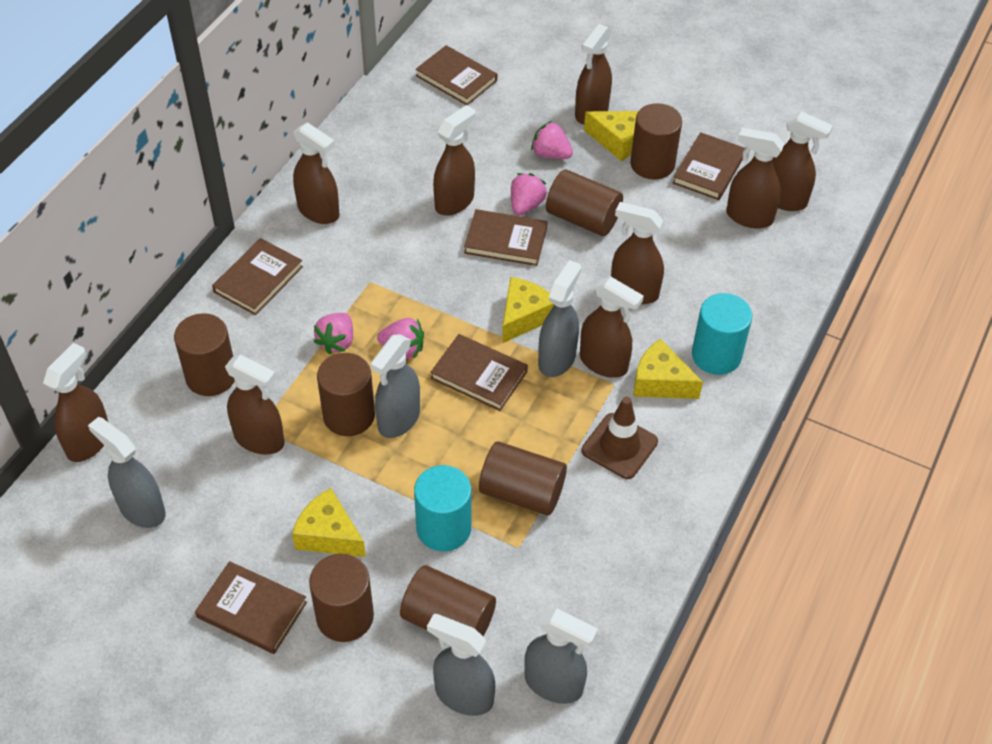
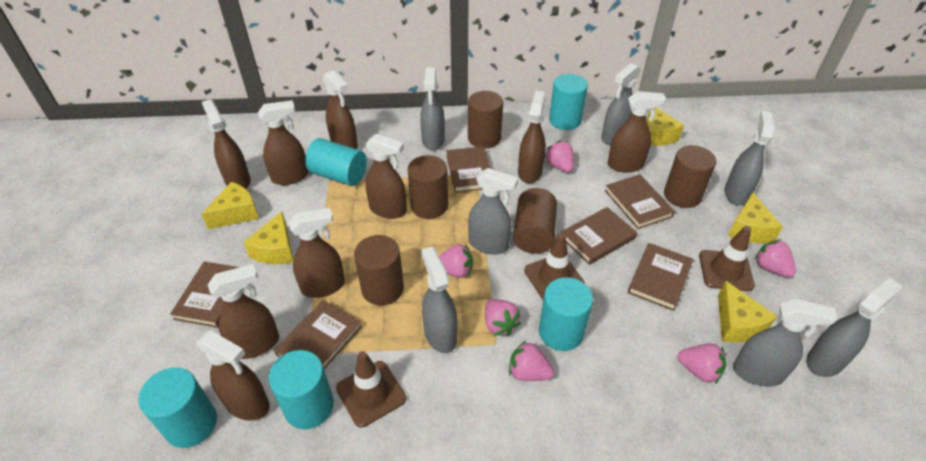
brown cylinder: [174,313,235,396] [309,554,374,642] [317,353,375,436] [400,565,496,636] [479,441,567,516] [546,170,623,236] [630,103,682,180] = 7 -> [354,235,404,305] [408,155,448,219] [468,91,503,149] [513,188,557,254] [664,145,716,208] = 5
brown traffic cone: [582,397,658,479] = 1 -> [336,351,406,428] [524,233,585,299] [699,226,755,291] = 3
grey spray bottle: [88,417,166,528] [371,334,420,438] [427,614,495,716] [524,608,598,704] [538,260,582,377] = 5 -> [420,67,445,151] [421,247,458,353] [468,168,518,255] [601,63,641,145] [724,111,775,206] [733,299,837,387] [806,278,902,377] = 7
pink strawberry: [313,313,353,355] [377,318,424,358] [511,173,547,215] [531,121,573,159] = 4 -> [439,244,473,278] [485,299,521,336] [509,341,554,381] [545,140,574,173] [678,344,726,384] [755,239,796,277] = 6
turquoise cylinder: [414,465,471,551] [692,293,752,375] = 2 -> [138,367,217,448] [269,350,334,429] [305,138,367,186] [539,277,593,351] [549,74,588,130] = 5
yellow cheese: [292,488,366,557] [502,277,554,343] [584,111,638,162] [633,339,703,399] = 4 -> [201,182,259,229] [243,211,293,264] [646,107,684,146] [718,281,777,343] [728,193,783,243] = 5

